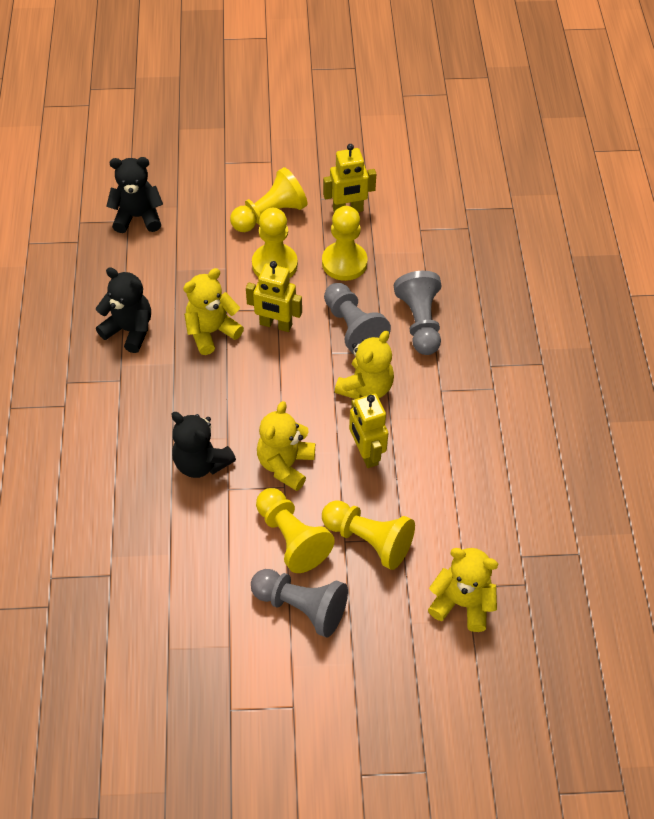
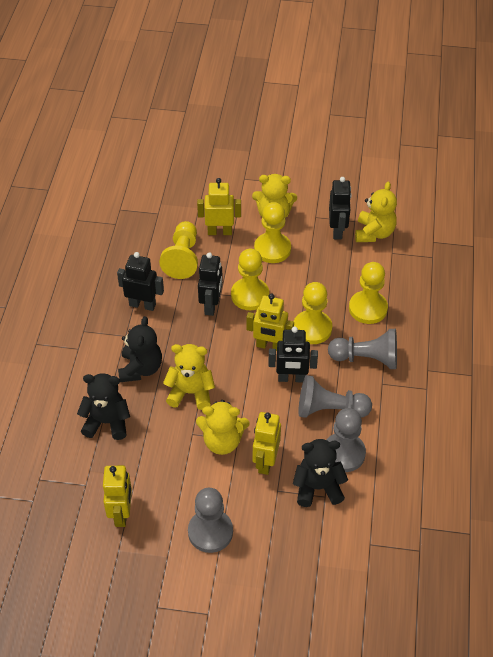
black robot: none = 0 -> [117,252,164,311] [198,252,223,316] [268,327,318,383] [329,177,352,240] = 4
grey pawn: [251,569,348,637] [324,283,391,354] [394,271,441,355] = 3 -> [188,488,233,553] [298,375,372,418] [327,408,366,472] [328,329,397,369] = 4
yellow robot: [246,261,302,332] [323,144,376,212] [349,394,388,468] = 3 -> [103,465,132,527] [197,178,241,235] [246,294,294,351] [253,412,281,475] = 4

